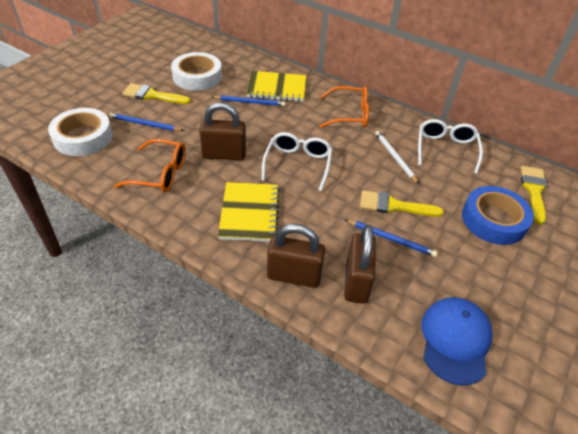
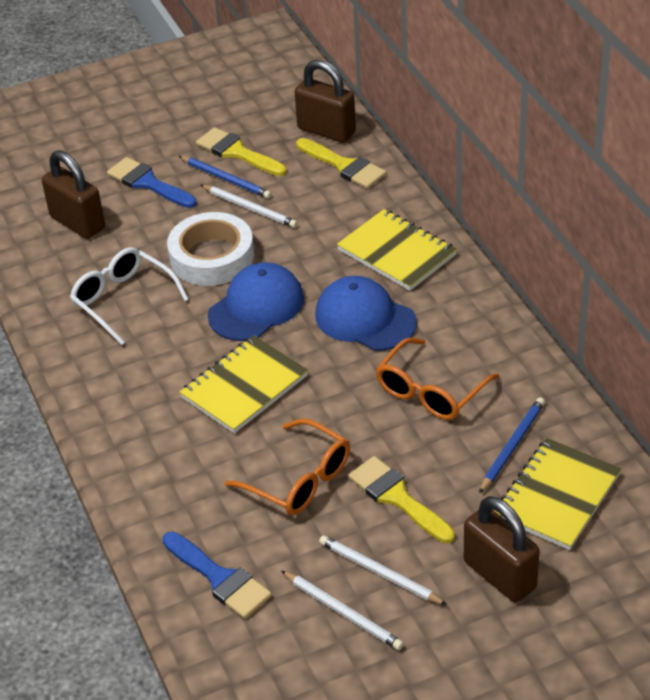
blue brush: none = 0 -> [107,157,197,208] [162,531,272,619] = 2
blue cap: [421,297,493,386] = 1 -> [208,262,304,341] [315,276,417,351] = 2
blue pencil: [109,113,184,131] [212,95,286,106] [345,219,438,257] = 3 -> [179,156,272,199] [479,397,545,493] = 2
blue tape: [462,186,534,245] = 1 -> none = 0
white glasses: [262,132,332,191] [418,119,483,174] = 2 -> [70,247,189,345] = 1
white pencil: [375,131,419,184] = 1 -> [201,185,298,228] [281,571,404,650] [319,535,447,605] = 3
white tape: [48,108,113,156] [171,52,222,91] = 2 -> [167,212,254,286] = 1
yellow notebook: [218,182,280,242] [246,71,306,102] = 2 -> [179,335,308,434] [337,209,457,291] [495,438,621,550] = 3

